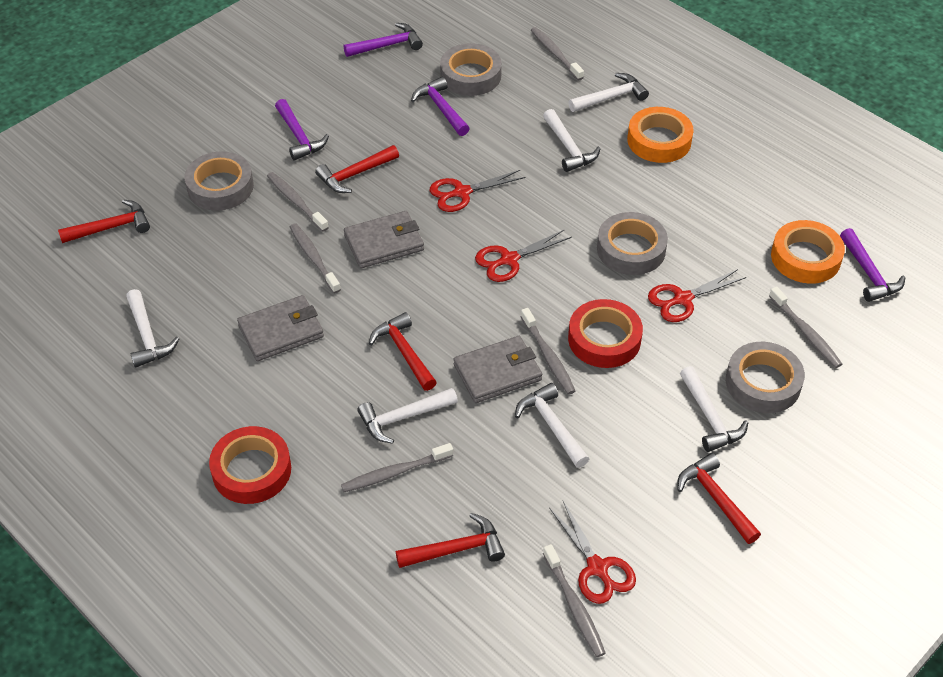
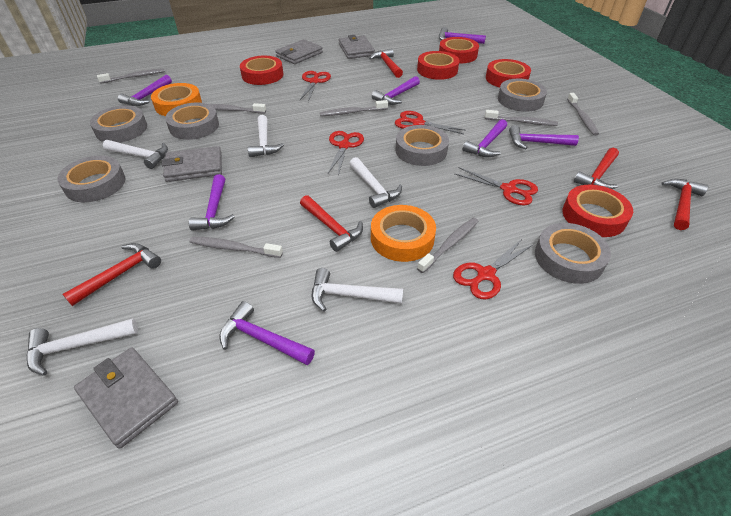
grey tape: [185,151,254,211] [440,43,502,96] [597,212,668,275] [726,342,805,413] = 4 -> [57,156,125,202] [90,105,147,143] [165,102,219,140] [395,125,449,166] [498,78,547,112] [535,223,611,284] = 6
grey wallet: [237,295,324,361] [344,211,424,268] [454,336,542,403] = 3 -> [74,347,178,449] [162,146,222,182] [276,39,323,64] [339,35,375,59] = 4
purple hammer: [275,99,329,161] [344,23,423,57] [411,77,470,136] [840,228,905,302] = 4 -> [118,75,172,106] [189,174,235,231] [220,301,315,365] [372,76,420,105] [439,27,486,44] [462,119,507,157] [509,125,579,149] = 7
red scissors: [430,170,525,212] [475,229,572,282] [549,501,636,604] [648,269,746,322] = 4 -> [300,71,331,102] [328,131,364,176] [395,111,466,134] [453,239,533,299] [454,167,538,205] = 5
red tape: [209,426,291,504] [568,299,643,368] = 2 -> [240,56,283,85] [417,51,459,80] [439,37,479,63] [486,59,531,87] [562,185,633,237] = 5
white hammer: [126,289,179,368] [357,388,458,444] [515,383,589,468] [543,109,601,172] [568,73,649,112] [680,366,748,452] = 6 -> [27,318,138,375] [103,140,168,169] [248,115,284,157] [312,268,403,312] [349,157,402,208] = 5

